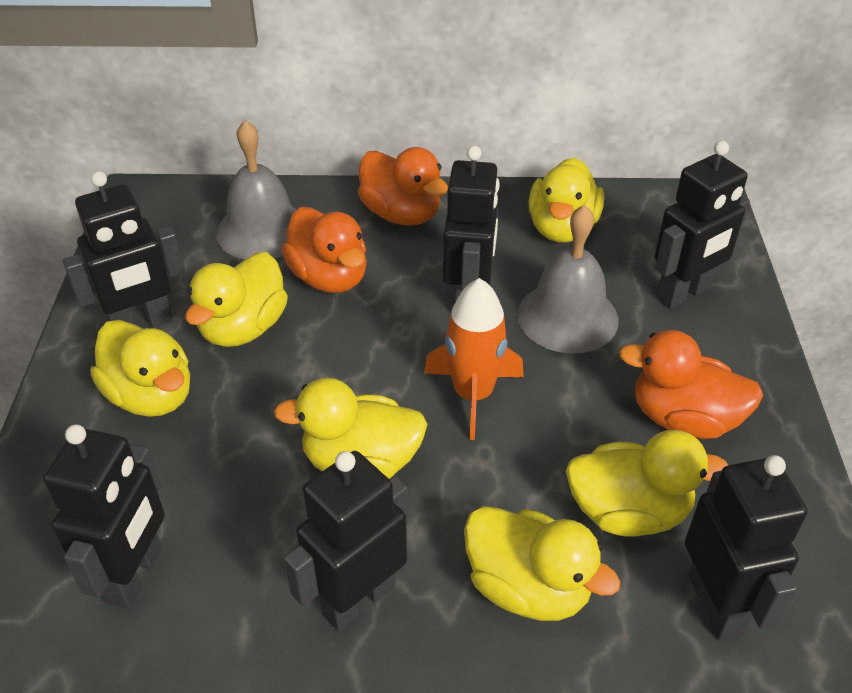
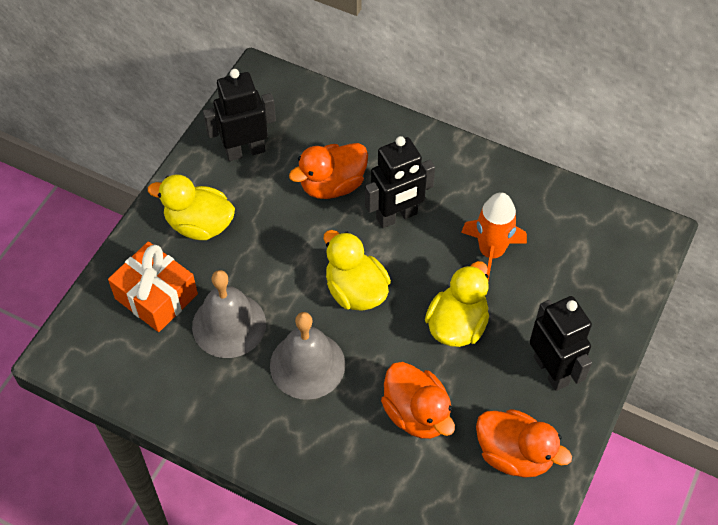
black robot: [44,424,165,609] [63,171,185,328] [284,451,409,631] [443,146,500,302] [654,141,750,309] [685,455,807,640] = 6 -> [203,69,276,161] [365,136,435,228] [530,296,592,391] = 3
orange gift: none = 0 -> [108,242,198,332] = 1
yellow duck: [90,320,190,417] [185,252,288,347] [274,378,428,479] [464,506,621,621] [528,158,604,243] [566,430,728,537] = 6 -> [148,174,235,240] [324,230,391,311] [425,261,489,347] = 3

